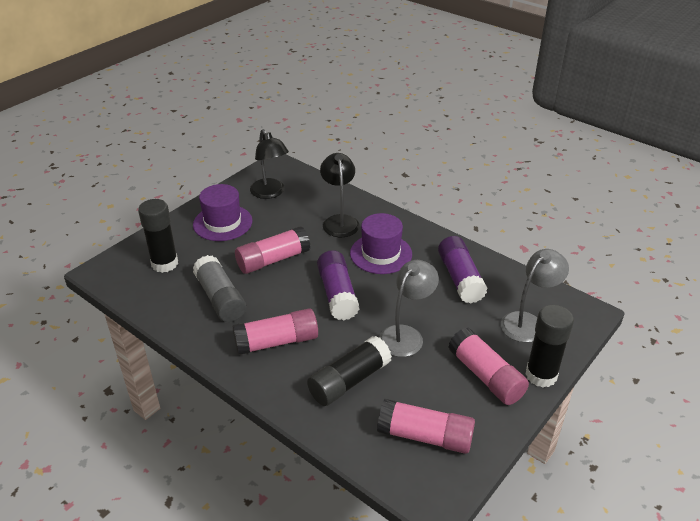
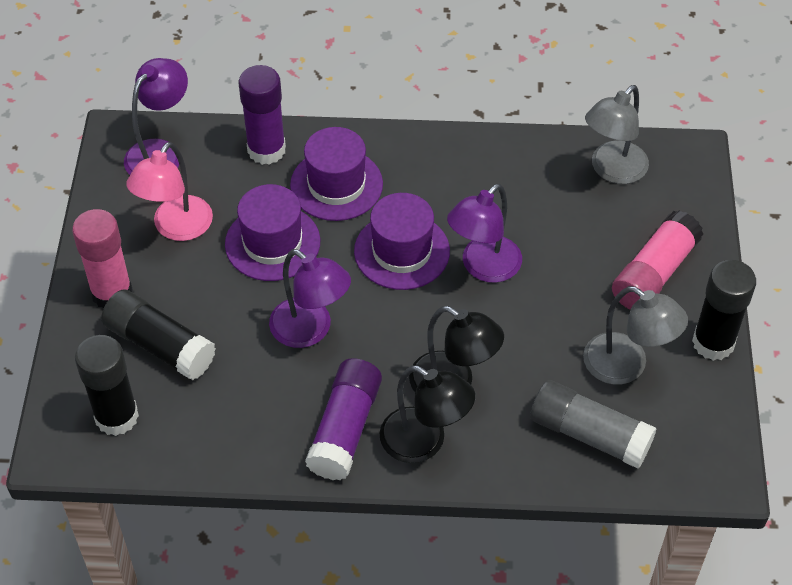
pink glue stick: [232,308,318,355] [235,226,310,274] [377,399,475,454] [448,327,529,405] = 4 -> [72,209,133,308] [612,210,703,310] = 2
pink lamp: none = 0 -> [126,142,213,241] = 1
purple hat: [193,184,252,241] [350,213,412,274] = 2 -> [225,184,320,281] [290,127,383,221] [354,193,450,290] = 3
purple lamp: none = 0 -> [124,58,188,175] [269,249,351,348] [447,183,522,283] = 3

